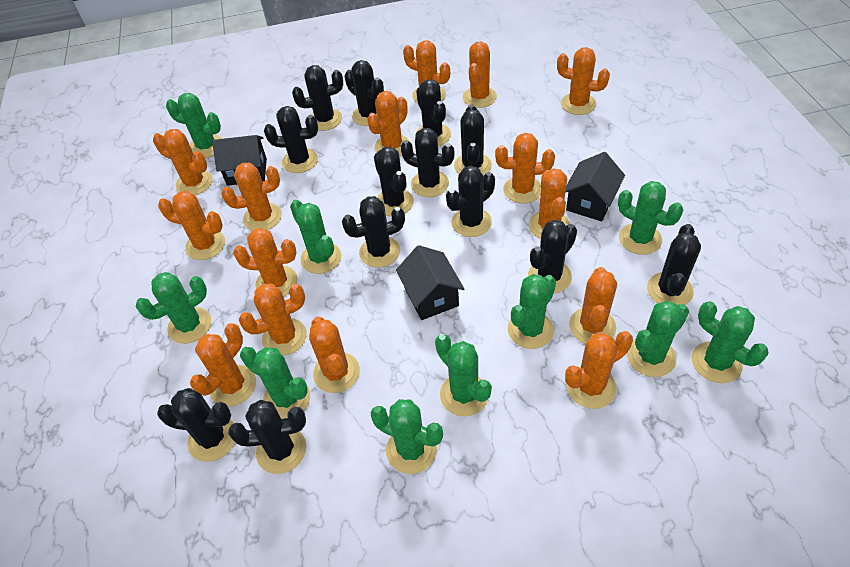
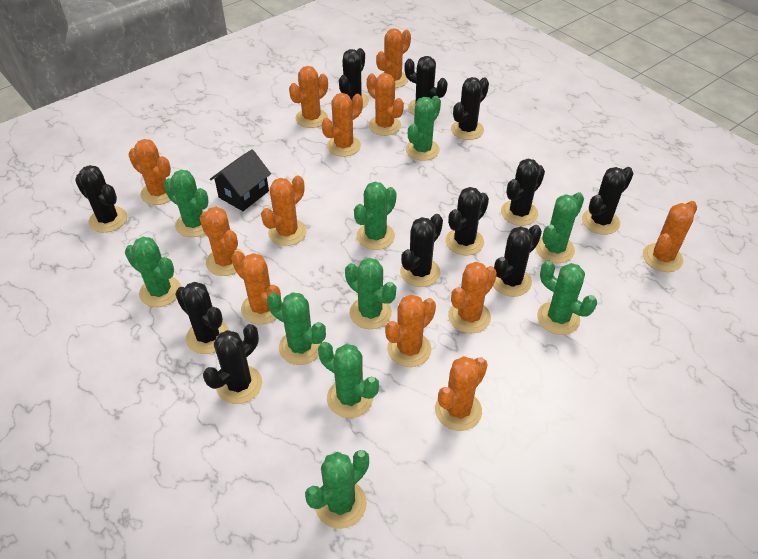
black cactus: [157,388,235,462] [228,400,306,474] [264,106,318,173] [292,65,343,131] [342,196,405,267] [344,60,384,126] [374,147,414,216] [401,128,454,197] [415,80,451,146] [446,166,495,237] [454,105,492,176] [528,220,577,293] [647,224,701,305] = 13 -> [75,165,127,233] [175,282,229,354] [203,324,262,404] [339,48,369,108] [400,214,443,287] [405,56,448,115] [446,187,489,255] [451,77,489,140] [493,225,542,297] [501,159,545,226] [582,167,634,235] = 11
black house: [212,135,267,186] [396,245,464,320] [565,152,625,221] = 3 -> [210,149,271,211] = 1
orange cactus: [153,129,212,195] [158,191,225,260] [190,323,256,407] [222,163,282,230] [233,228,298,297] [239,283,307,356] [309,316,360,393] [367,91,410,157] [403,40,450,104] [463,42,497,108] [495,133,555,203] [529,168,570,239] [557,47,610,115] [565,331,633,409] [569,267,617,344] = 15 -> [128,139,171,205] [200,207,245,276] [231,251,283,325] [261,175,307,246] [289,66,328,128] [322,93,363,157] [367,73,404,136] [376,28,411,88] [385,294,436,367] [435,356,488,431] [448,262,497,333] [643,201,697,272] = 12

